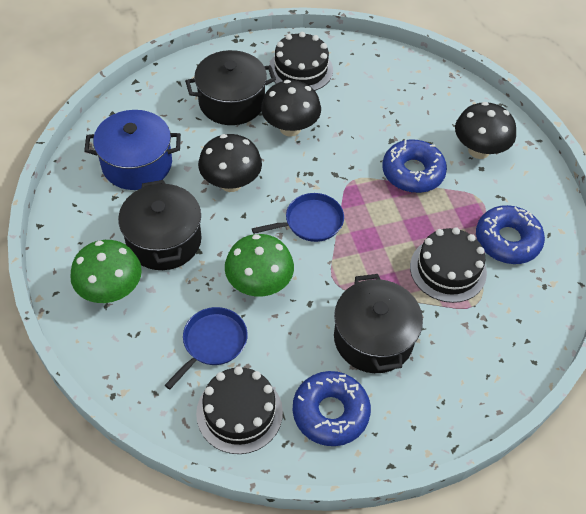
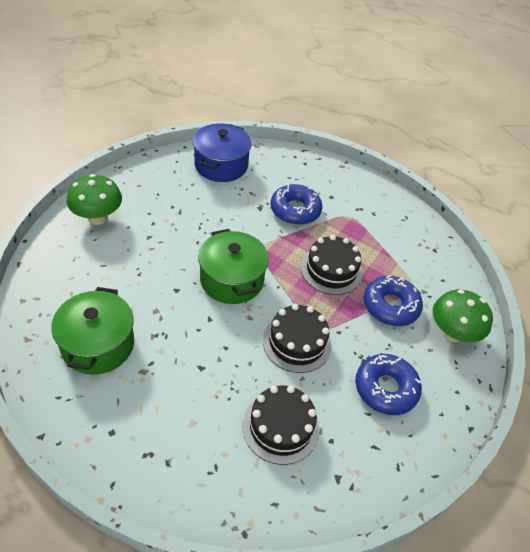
black mushroom: [198,134,262,192] [261,80,321,137] [455,102,516,159] = 3 -> none = 0
black pot: [118,180,202,270] [185,50,276,125] [334,274,423,373] = 3 -> none = 0
blue pan: [165,307,248,389] [252,193,344,242] = 2 -> none = 0
green pot: none = 0 -> [51,287,134,375] [198,229,269,304] = 2

